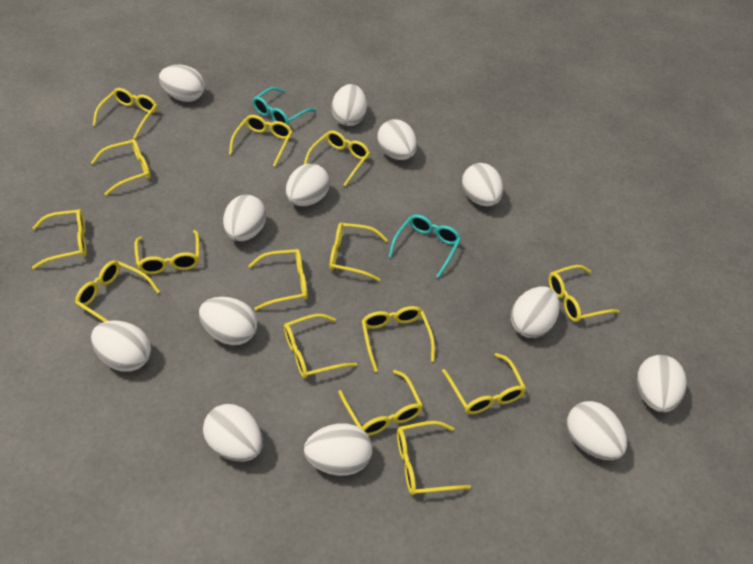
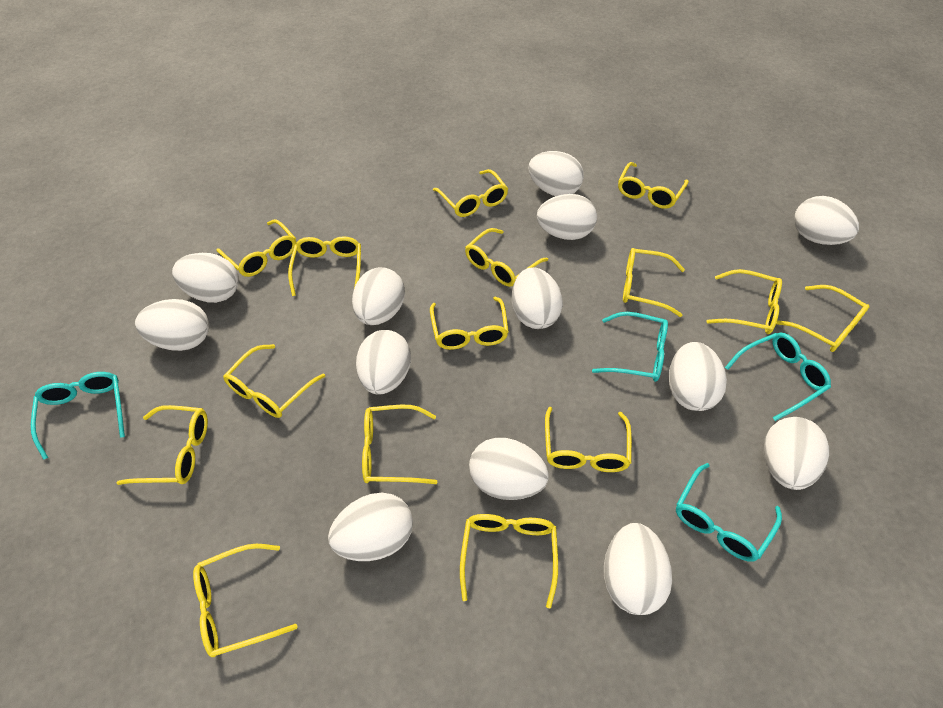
turquoise glasses: [253,87,317,125] [388,214,461,278] = 2 -> [31,372,125,460] [592,312,668,382] [676,463,782,562] [725,333,831,421] = 4

